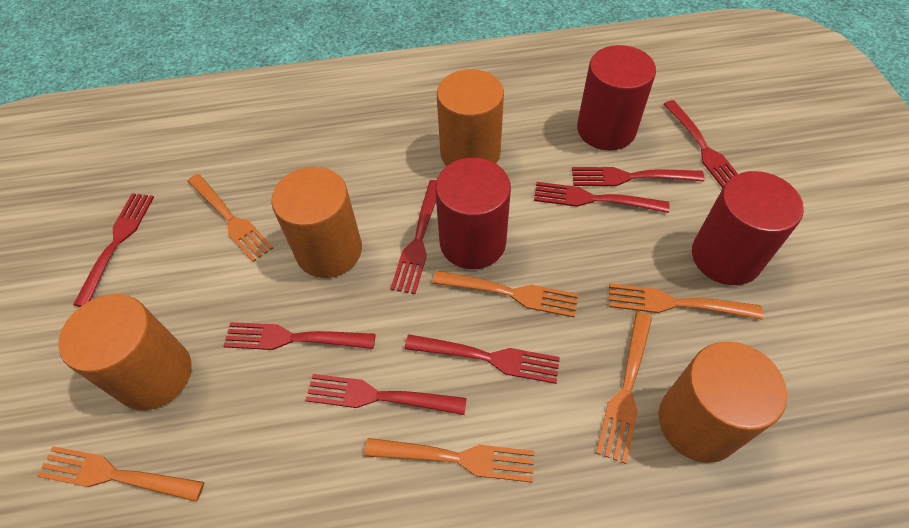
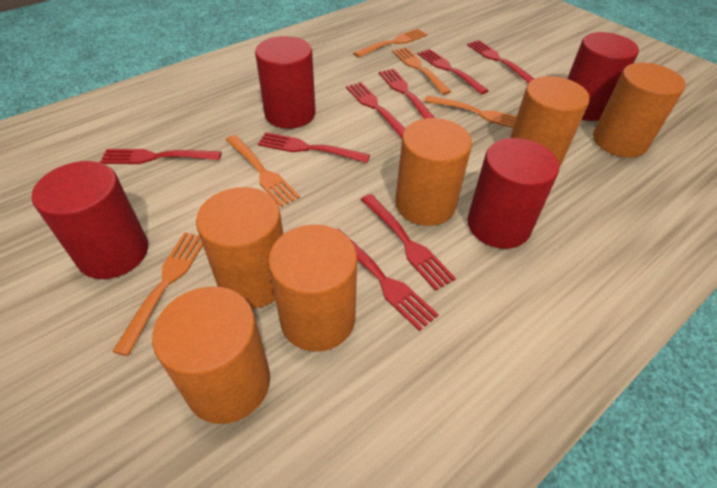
orange cylinder: [58,294,192,410] [271,167,362,278] [437,69,504,166] [659,341,787,463] = 4 -> [152,287,270,424] [196,187,283,308] [268,225,357,352] [395,118,472,226] [510,76,590,168] [593,63,686,158] = 6
orange fork: [37,446,204,502] [187,174,273,262] [364,438,534,483] [432,271,578,318] [596,312,652,464] [609,283,763,320] = 6 -> [112,232,203,356] [226,135,300,207] [353,28,427,58] [392,47,451,95] [424,95,517,128] = 5
red cylinder: [435,158,511,269] [577,45,656,151] [692,171,804,285] = 3 -> [32,161,148,279] [255,36,316,128] [467,138,559,249] [567,32,639,121] = 4

